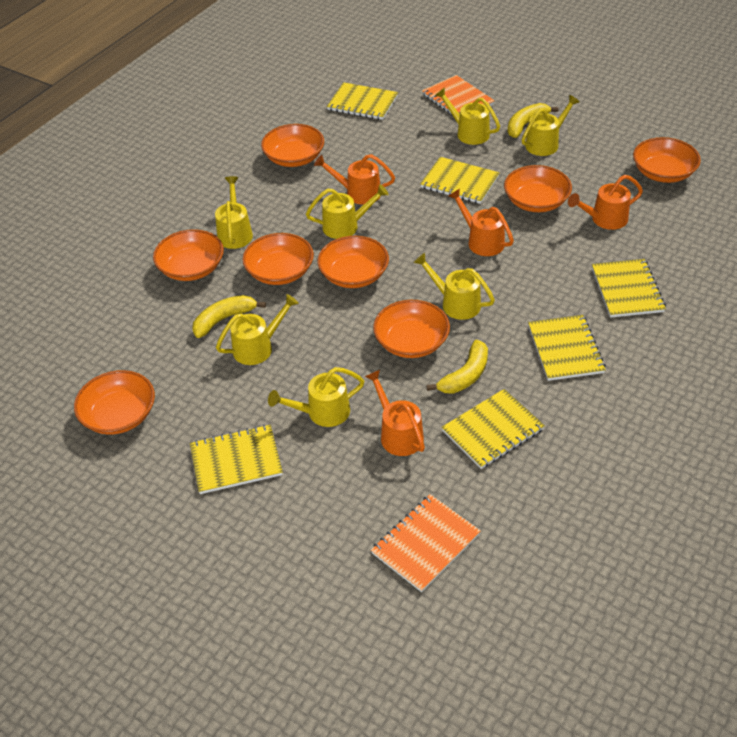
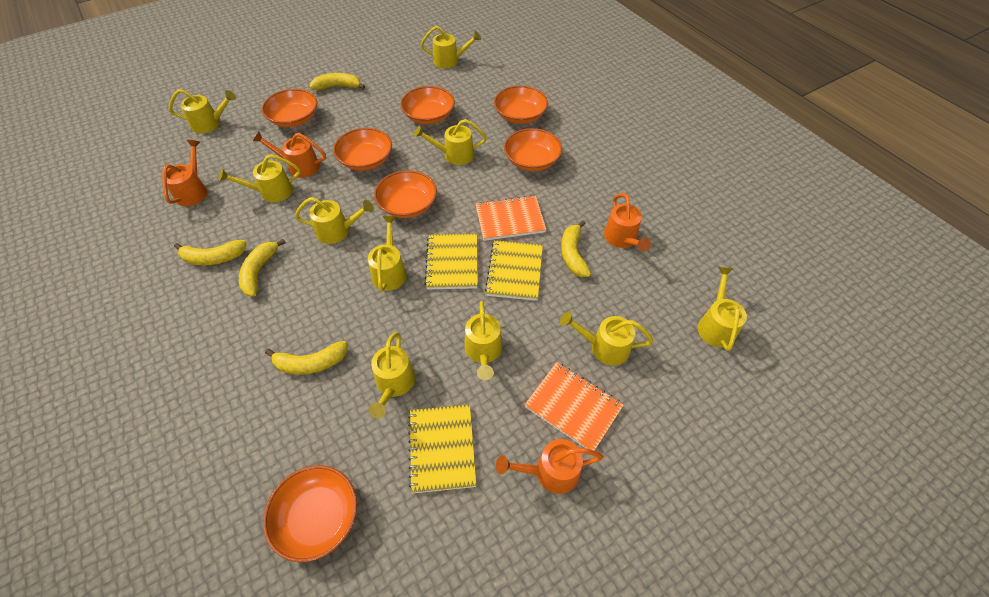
orange bowl: [74,370,155,435] [153,229,224,281] [242,233,314,285] [261,124,324,167] [317,236,389,288] [373,300,450,358] [504,165,572,212] [633,137,701,183] = 8 -> [262,89,317,127] [263,465,357,562] [333,128,392,171] [374,170,437,218] [400,86,455,124] [494,86,548,124] [504,128,562,171] = 7
yellow banana: [192,295,266,338] [426,340,488,394] [507,103,559,138] = 3 -> [174,240,247,265] [239,239,286,297] [265,341,348,374] [309,73,365,90] [561,221,591,277] = 5
yellow notebook: [190,425,283,494] [327,82,398,120] [420,157,500,204] [442,389,545,469] [528,315,606,381] [592,259,666,318] = 6 -> [408,404,477,493] [424,234,478,289] [485,240,543,301] = 3
yellow watering can: [215,176,253,249] [216,294,299,365] [268,367,364,427] [306,184,389,239] [414,253,495,320] [435,87,500,145] [522,95,580,156] = 7 -> [169,89,236,133] [218,154,301,202] [295,197,374,244] [368,216,407,292] [368,332,416,418] [414,119,487,165] [421,26,481,68] [464,301,503,380] [560,312,654,366] [698,267,747,351] = 10

